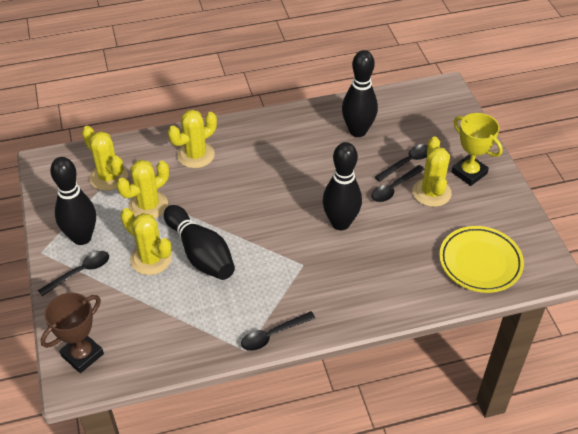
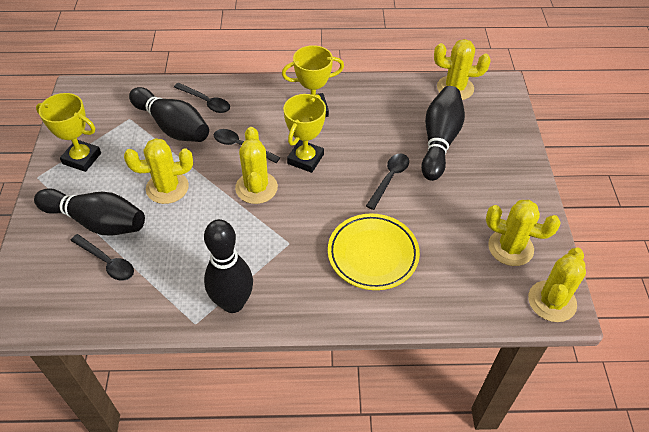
brown trophy: [41,293,104,373] = 1 -> none = 0
yellow trophy: [451,113,503,186] = 1 -> [36,93,101,172] [282,45,344,117] [283,94,326,173] = 3

